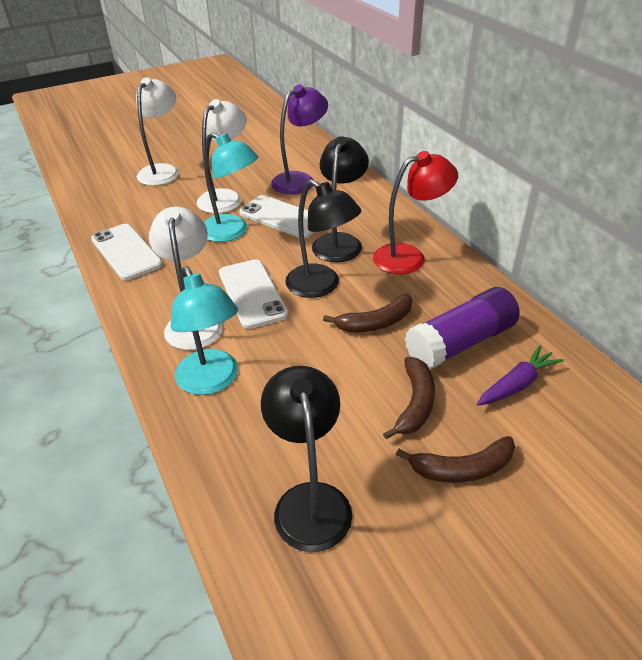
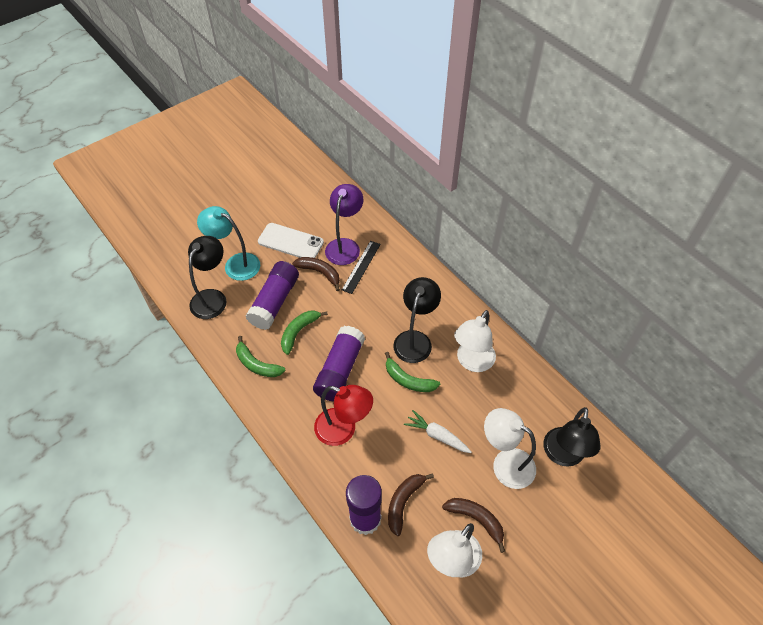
black ruler: none = 0 -> [342,241,381,294] = 1
green banana: none = 0 -> [236,336,285,377] [281,310,328,355] [385,352,440,392] = 3
purple carrot: [477,345,564,406] = 1 -> none = 0
purple glue stick: [405,287,520,370] = 1 -> [246,261,299,330] [313,326,365,401] [346,475,382,535] = 3
turquoise lamp: [171,266,238,395] [204,132,258,242] = 2 -> [197,206,260,281] = 1
white carrot: none = 0 -> [404,410,471,453] = 1
white phone: [91,224,163,281] [219,259,289,329] [239,195,314,238] = 3 -> [258,223,324,258] = 1

